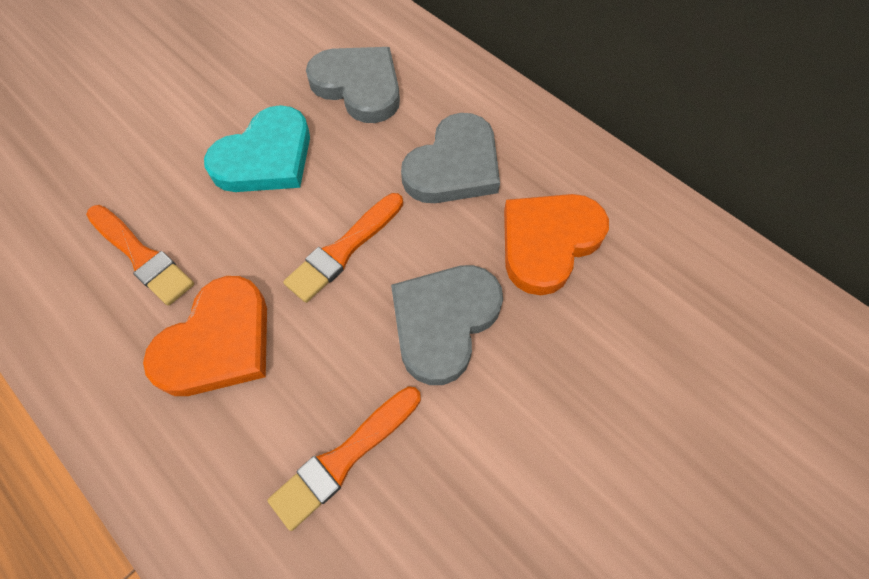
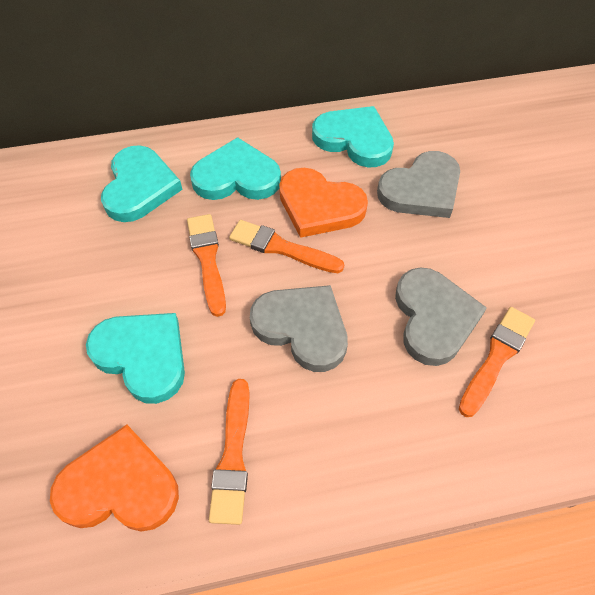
orange brush: [86,205,194,306] [267,386,421,531] [283,193,403,303] = 3 -> [187,214,226,317] [209,379,250,525] [229,220,344,273] [459,307,535,417] = 4
turquoise heart: [204,105,310,192] = 1 -> [86,313,185,404] [101,145,182,222] [190,137,281,200] [312,106,394,168] = 4

